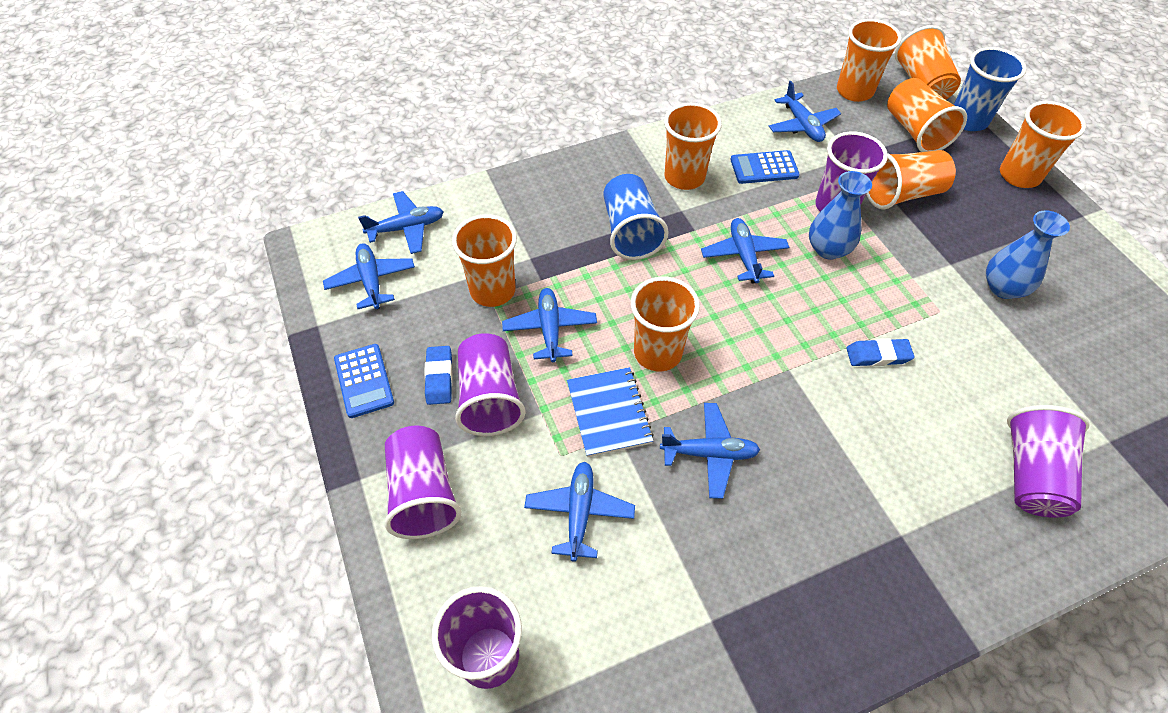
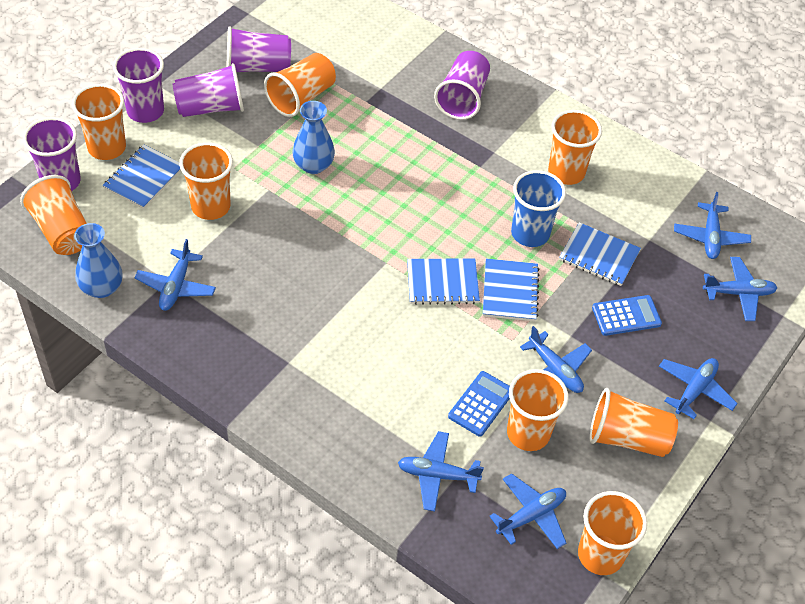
blue cup: [603,174,669,260] [954,47,1027,131] = 2 -> [511,170,566,247] = 1
blue eraser: [424,346,453,405] [846,338,915,366] = 2 -> none = 0
blue notebook: [567,367,654,457] = 1 -> [103,145,181,209] [407,258,480,305] [483,259,540,321] [559,222,641,286] = 4

